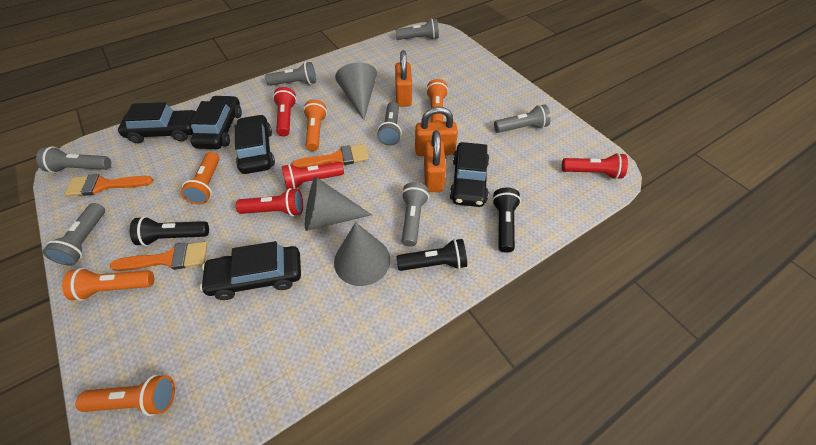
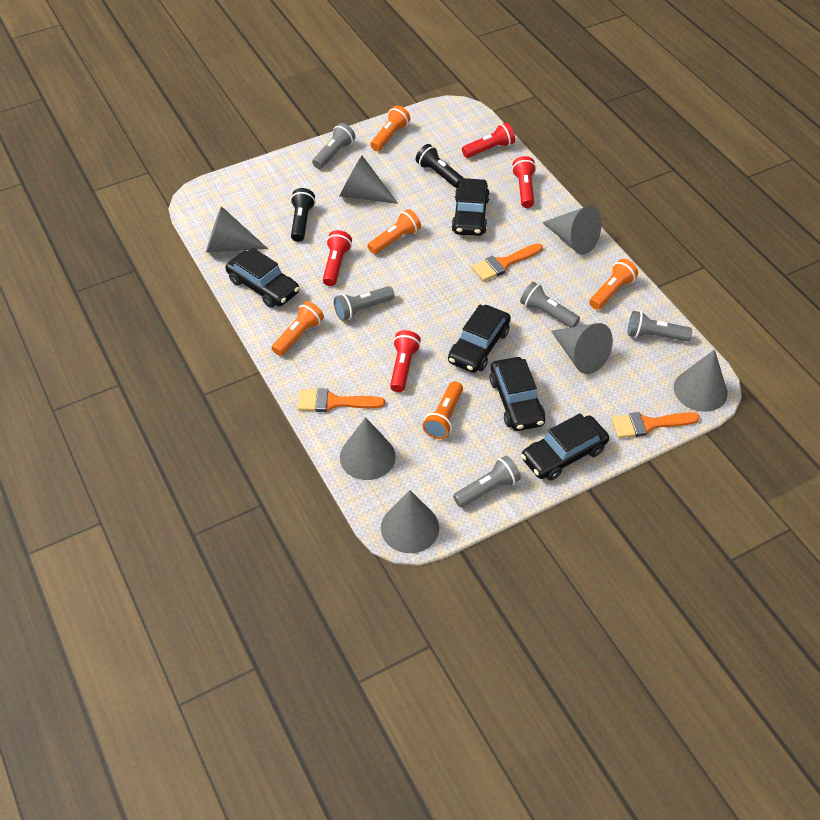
black flashlight: [130,216,209,246] [396,239,467,271] [492,187,521,253] = 3 -> [291,188,315,242] [416,144,463,188] = 2
grey cone: [305,177,372,231] [334,222,390,286] [335,63,377,120] = 3 -> [206,206,268,252] [340,156,398,204] [340,417,396,480] [381,490,439,553] [542,206,601,255] [551,323,613,374] [674,349,728,412] = 7
grey flashlight: [36,147,111,173] [43,203,105,266] [265,62,316,86] [377,102,402,146] [396,19,439,40] [401,182,429,247] [494,104,551,133] = 7 -> [312,123,355,169] [334,286,395,321] [453,456,521,508] [520,282,580,328] [628,311,692,341] = 5
orange padlock: [395,50,412,107] [415,107,458,156] [424,131,446,192] = 3 -> none = 0

